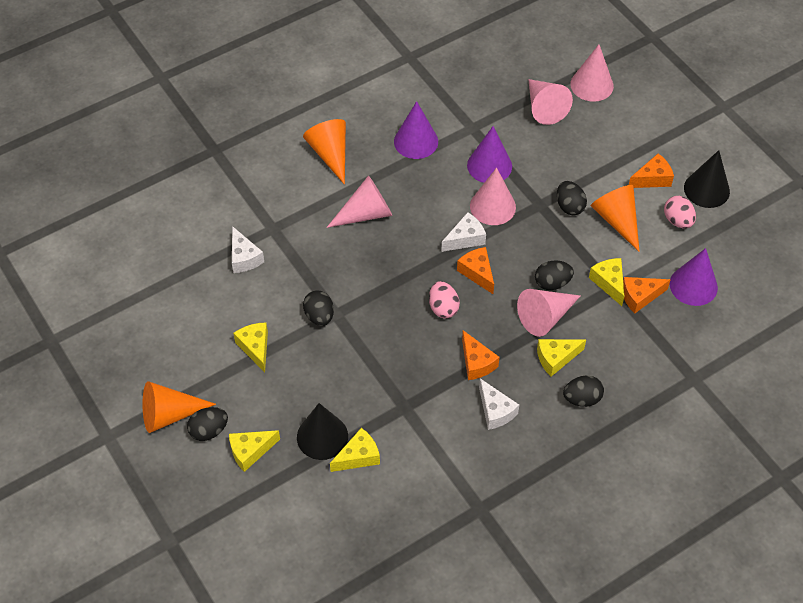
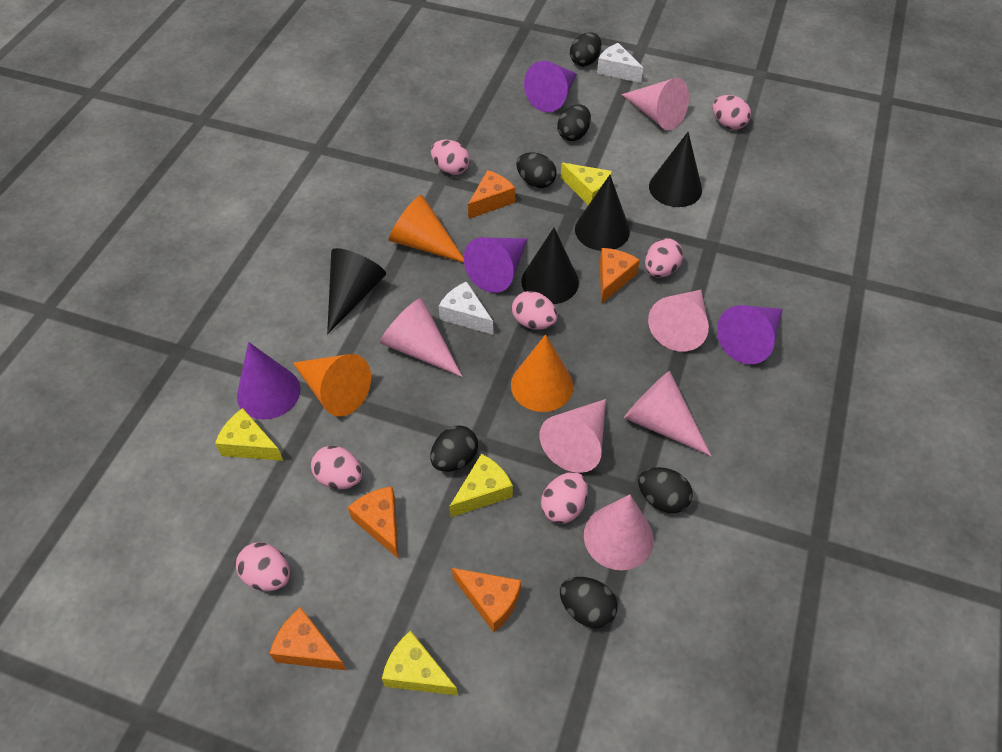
black cone: [297,403,348,460] [684,150,730,208] = 2 -> [327,248,386,334] [521,228,579,304] [575,175,630,251] [649,132,702,207] = 4
black egg: [187,407,228,441] [303,291,334,326] [535,260,574,290] [557,181,587,216] [563,376,604,407] = 5 -> [430,425,478,472] [516,152,557,188] [557,104,591,141] [560,577,617,628] [570,32,601,67] [638,467,693,513] = 6
orange cheese: [457,247,494,294] [462,330,500,380] [623,277,671,314] [629,153,674,188] = 4 -> [269,607,346,670] [348,487,399,559] [452,568,521,632] [468,170,515,219] [600,248,640,304] = 5
pink cone: [326,175,392,228] [470,167,516,225] [517,289,580,337] [528,79,573,125] [570,44,614,102] = 5 -> [380,298,463,377] [540,399,606,473] [584,494,654,571] [621,78,689,130] [624,371,711,456] [648,290,709,352] = 6
pink egg: [429,281,460,319] [664,196,696,228] = 2 -> [236,542,290,591] [311,446,363,489] [431,140,470,175] [512,291,558,330] [541,472,588,524] [645,238,683,278] [712,95,751,130] = 7
purple cone: [394,101,438,159] [467,126,512,183] [670,248,718,306] = 3 -> [237,342,300,420] [464,237,528,293] [524,61,577,112] [717,305,783,364] = 4
white cheese: [232,226,264,273] [441,212,486,252] [479,378,519,430] = 3 -> [439,281,493,335] [597,43,643,83] = 2
yellow cheese: [229,430,280,472] [233,323,268,372] [330,428,380,472] [537,339,586,377] [589,258,624,306] = 5 -> [215,408,283,461] [382,631,458,696] [450,454,513,517] [561,163,612,205] = 4

